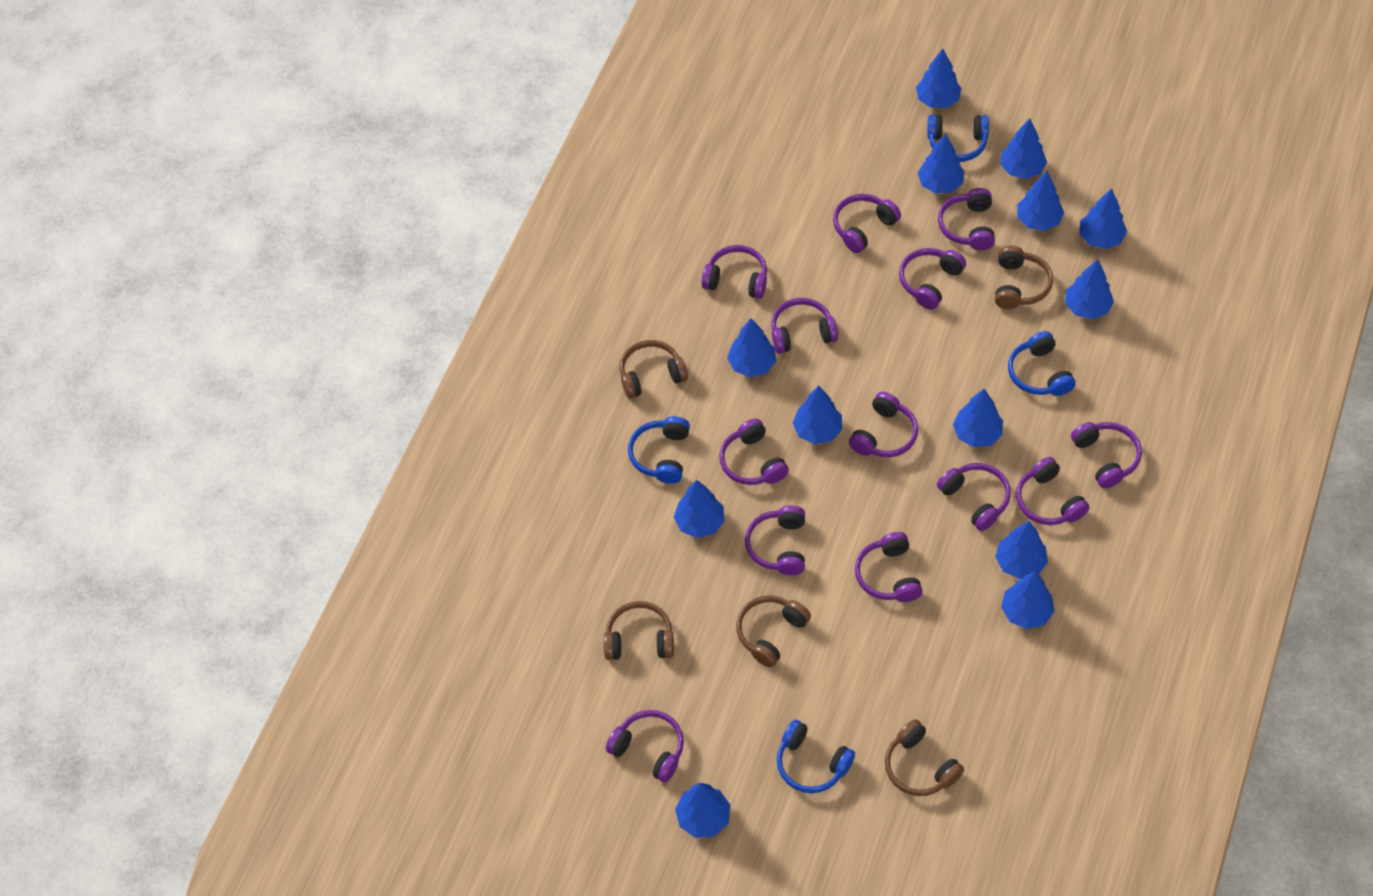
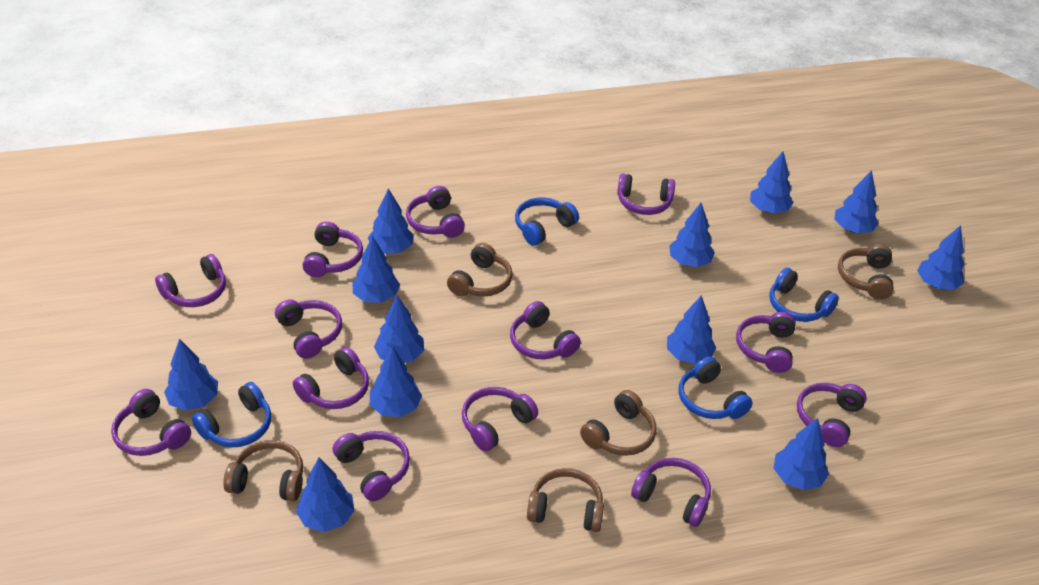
blue tree: [674,480,725,538] [675,783,730,838] [727,318,776,377] [793,386,842,444] [916,48,962,108] [918,133,964,194] [953,389,1003,447] [995,521,1048,579] [1000,119,1047,179] [1001,571,1055,629] [1017,171,1064,231] [1065,259,1114,319] [1079,188,1127,249] = 13 -> [164,339,218,411] [296,457,355,532] [352,236,400,303] [368,188,414,254] [370,346,422,417] [374,295,424,363] [667,295,716,364] [669,203,715,267] [750,151,793,214] [774,418,829,490] [834,170,879,233] [917,225,965,290] = 12

